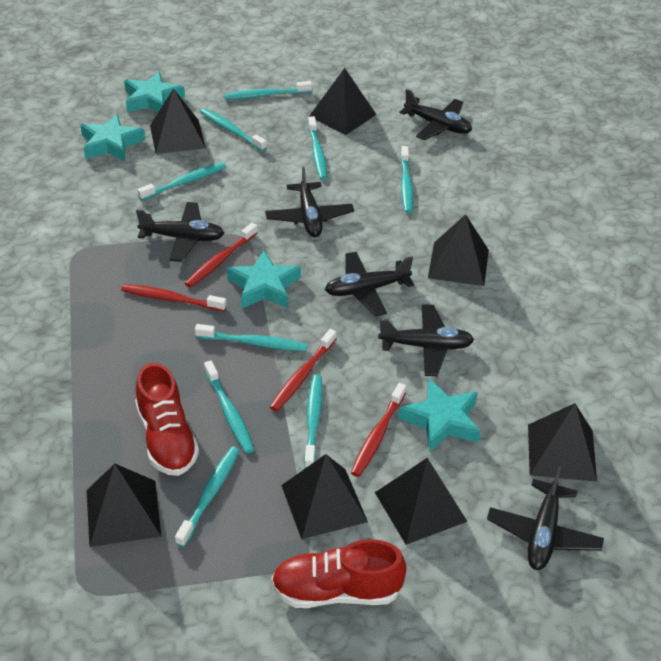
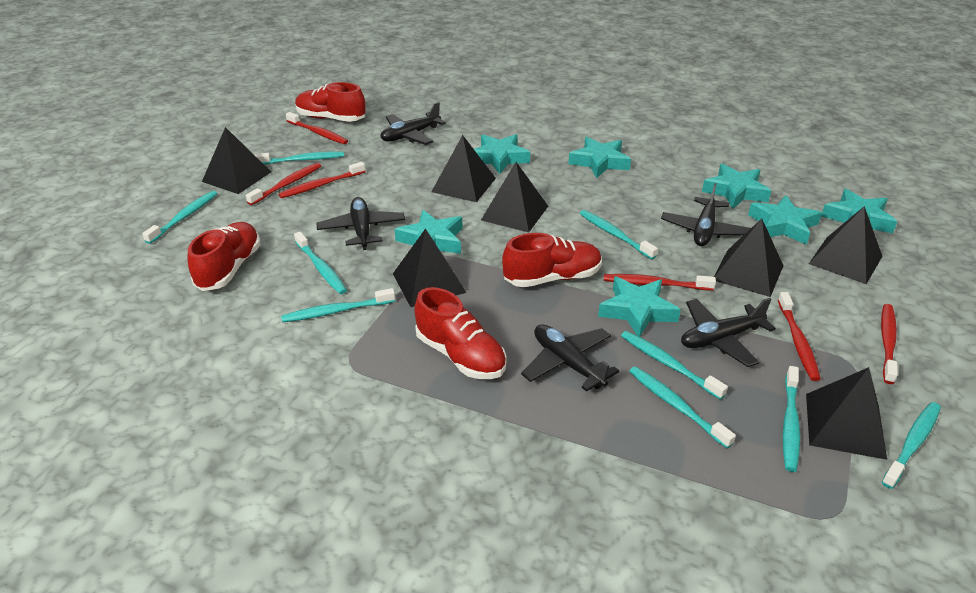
black plane: [136,202,224,262] [265,167,354,237] [325,252,414,316] [378,304,474,376] [400,89,472,140] [487,466,604,570] = 6 -> [316,197,405,250] [380,102,446,145] [521,324,619,392] [661,183,751,246] [681,298,776,367] = 5
red shoe: [135,363,199,476] [271,539,407,608] = 2 -> [188,222,260,291] [295,82,366,122] [414,287,507,379] [502,233,602,287] = 4
red toothbrush: [121,284,227,312] [185,223,258,288] [270,329,336,411] [351,383,406,477] = 4 -> [246,163,321,205] [279,162,366,198] [286,112,348,144] [604,274,716,291] [778,292,821,381] [881,304,898,384] = 6
turquoise star: [80,114,145,161] [124,72,185,113] [227,250,301,309] [398,379,481,452] = 4 -> [394,210,463,254] [474,134,530,174] [569,137,631,178] [598,277,681,337] [702,164,771,209] [748,195,822,245] [821,189,897,233] = 7

